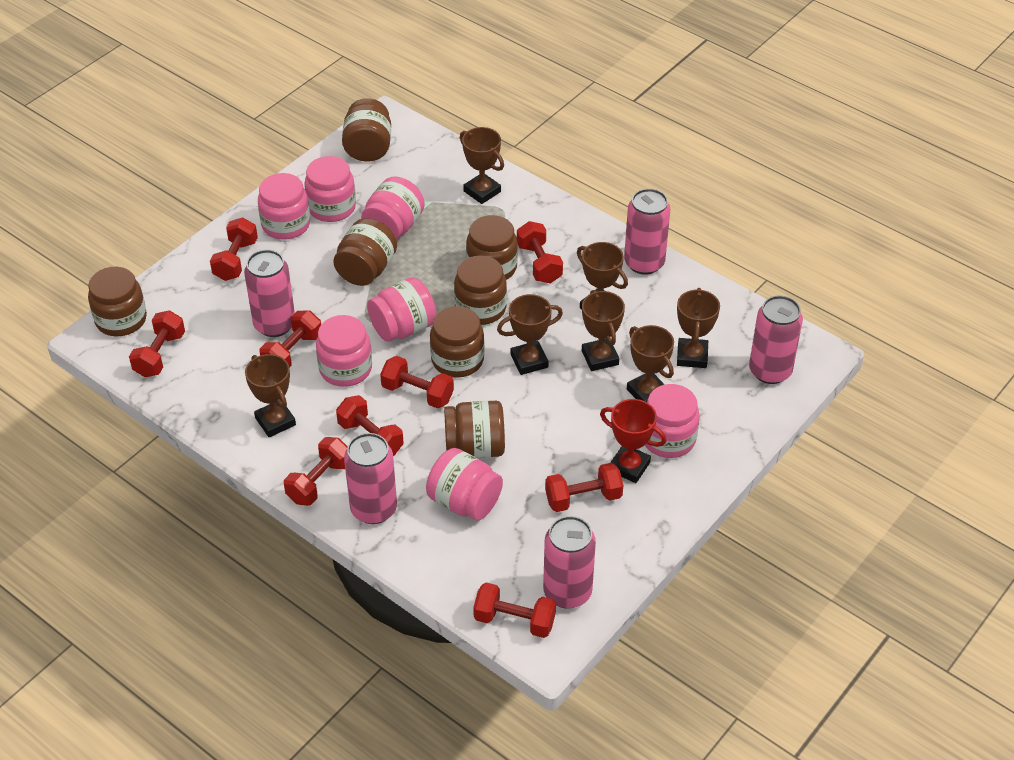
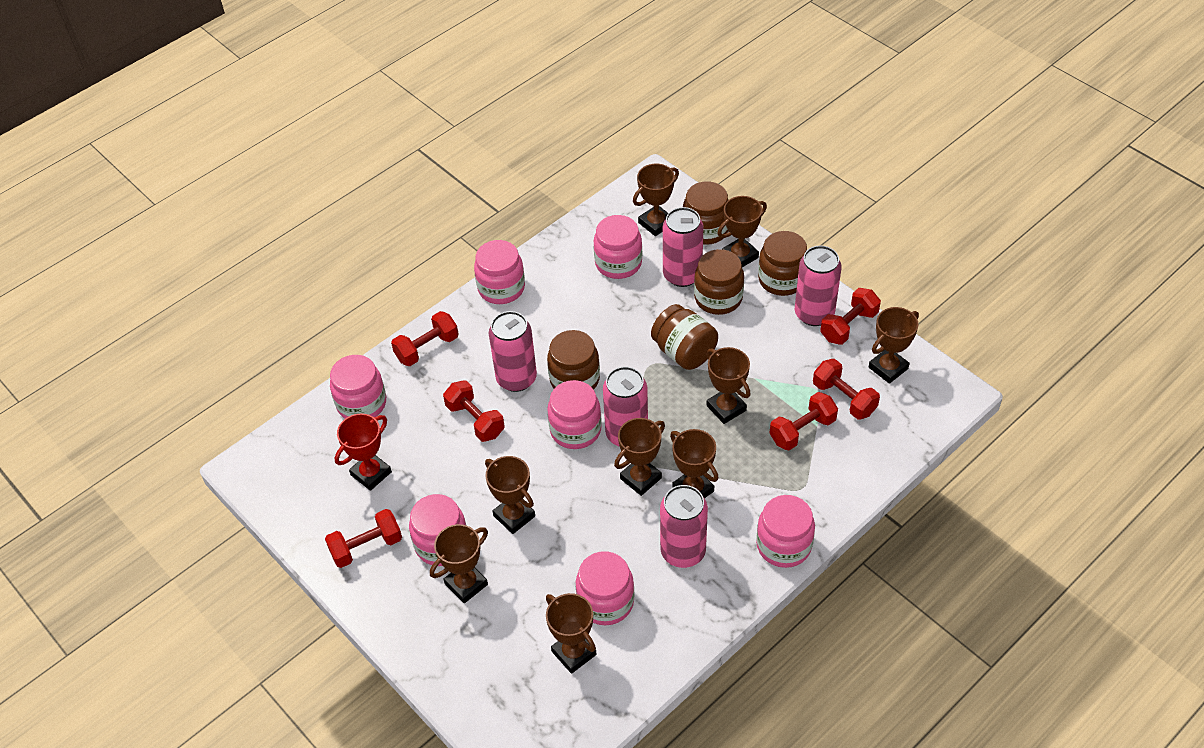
brown jar: [88,267,147,336] [333,218,397,286] [342,98,391,161] [430,306,485,378] [444,401,505,458] [454,255,507,325] [466,215,518,280] = 7 -> [547,330,600,390] [651,304,718,370] [683,181,728,245] [694,249,744,315] [758,231,807,296] = 5
brown trophy: [245,354,296,437] [460,127,504,204] [497,294,563,375] [577,242,628,310] [582,290,625,371] [627,325,674,402] [677,288,720,368] = 7 -> [430,524,488,603] [485,456,535,534] [546,593,596,674] [614,418,665,496] [633,164,679,236] [670,429,719,498] [707,347,751,424] [718,196,767,267] [869,307,919,384] = 9
red dumbbell: [129,310,185,377] [210,217,258,281] [260,310,321,368] [284,437,348,506] [336,395,404,456] [380,356,454,408] [473,583,556,638] [517,221,563,283] [545,463,623,512] = 9 -> [325,509,402,568] [391,311,459,366] [443,380,505,442] [770,392,838,450] [813,359,880,420] [820,288,881,345] = 6

